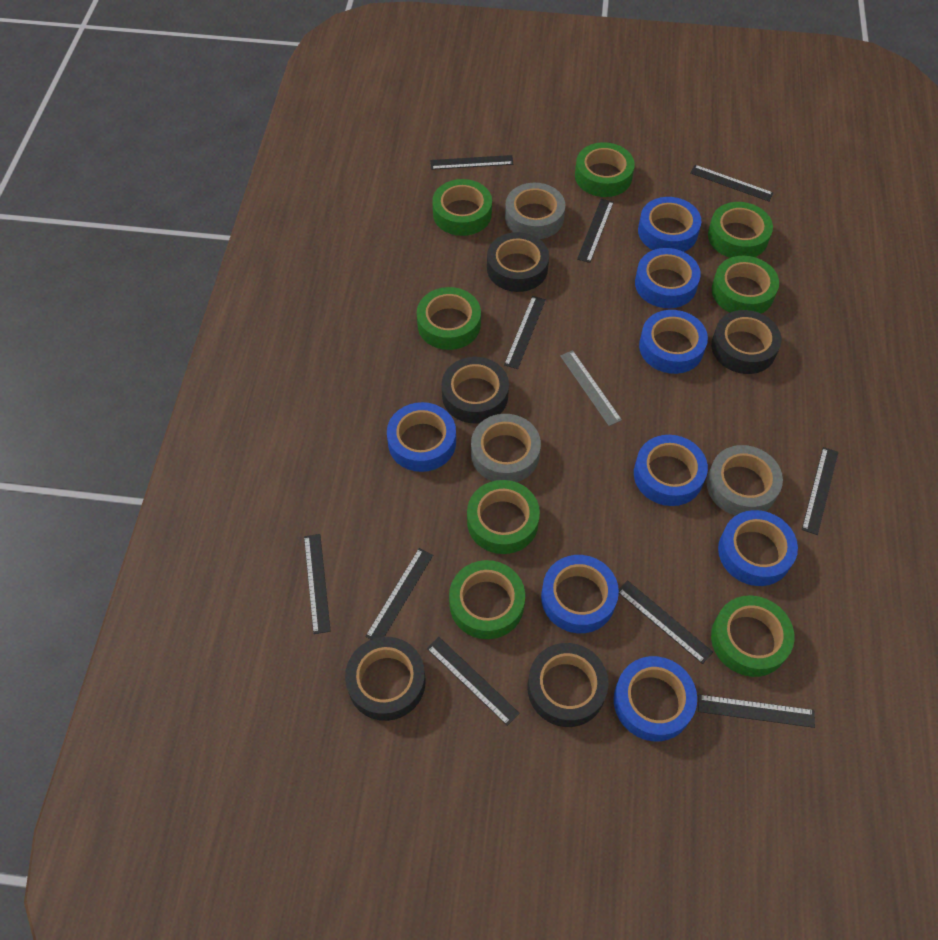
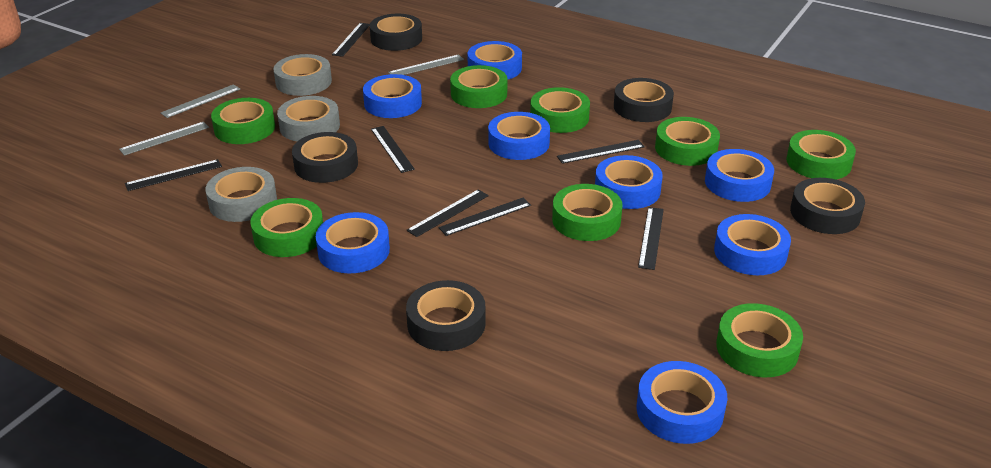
black ruler: [304,534,331,634] [365,548,433,640] [427,637,520,726] [430,155,513,170] [504,296,546,369] [577,199,614,263] [619,580,713,664] [690,165,774,201] [698,694,815,728] [802,447,838,535] = 10 -> [125,159,222,191] [332,23,370,57] [371,126,415,173] [406,189,489,237] [439,198,531,236] [557,140,645,164] [638,207,664,270] = 7
grey ruler: [560,350,622,426] = 1 -> [119,122,209,156] [161,84,240,118] [388,54,464,75] = 3

